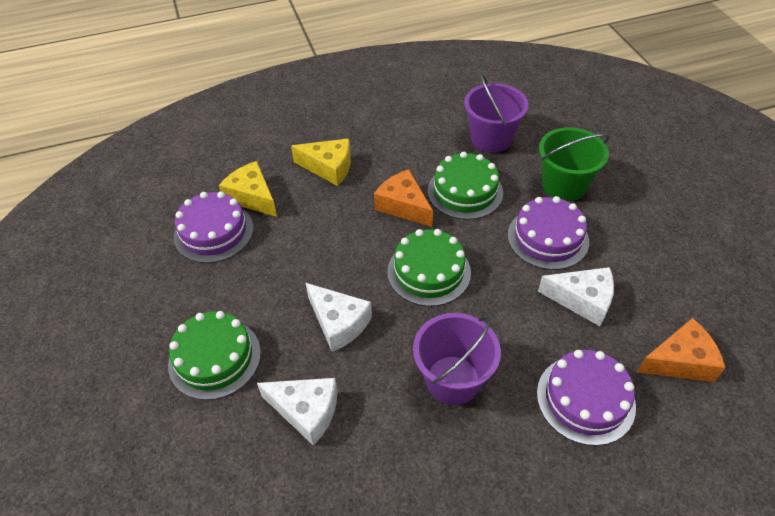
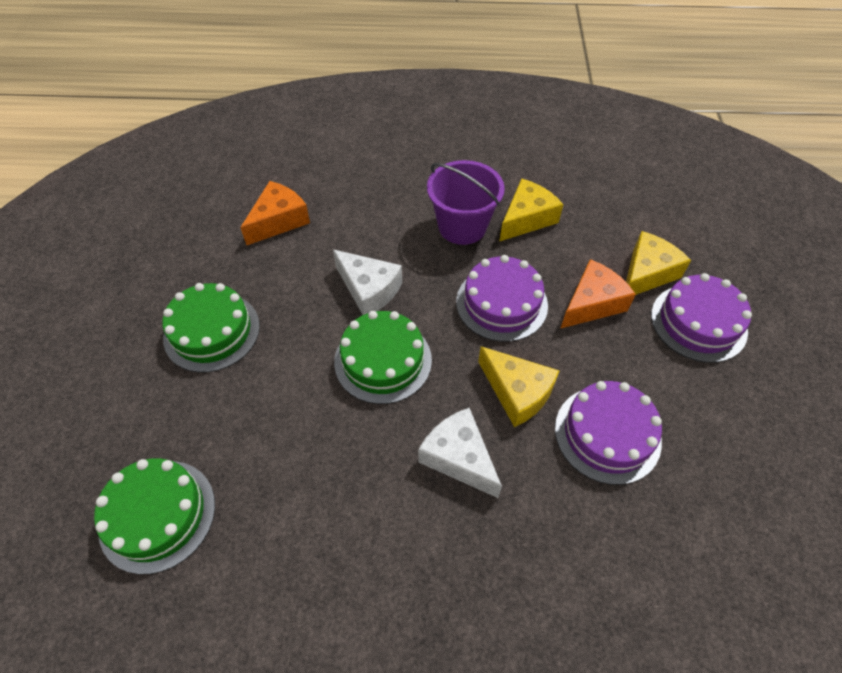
green bucket: [539,127,610,202] = 1 -> none = 0
purple bucket: [413,313,501,405] [464,73,529,153] = 2 -> [427,160,505,245] = 1
white cheese: [257,378,337,446] [306,283,372,352] [538,267,614,326] = 3 -> [333,250,402,315] [418,408,502,498] = 2
yellow cheese: [219,161,277,217] [291,139,351,186] = 2 -> [478,346,559,427] [499,178,564,242] [626,231,691,295] = 3

